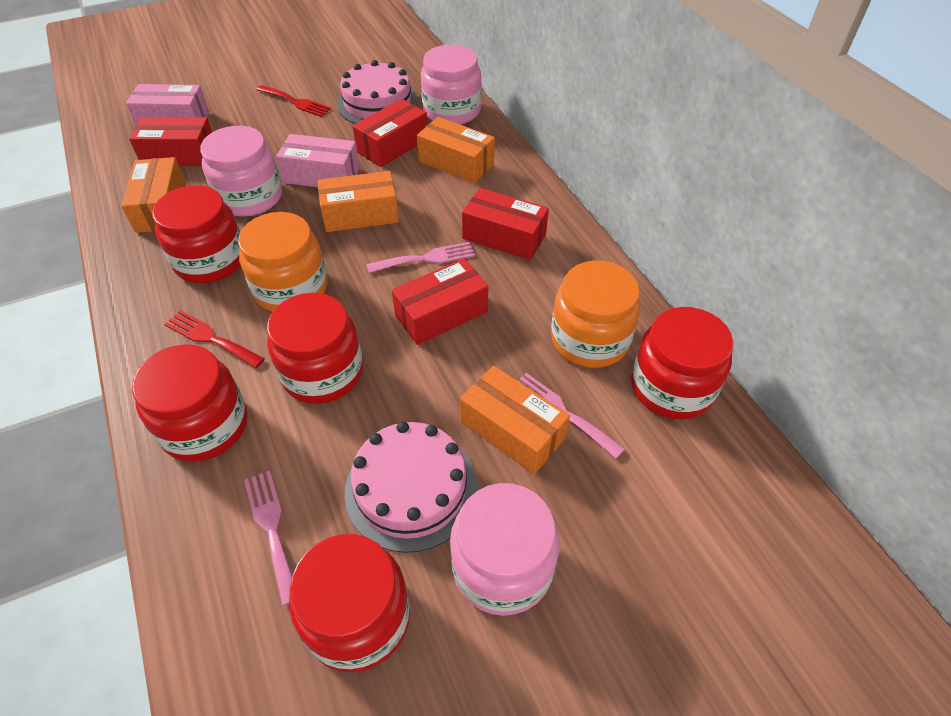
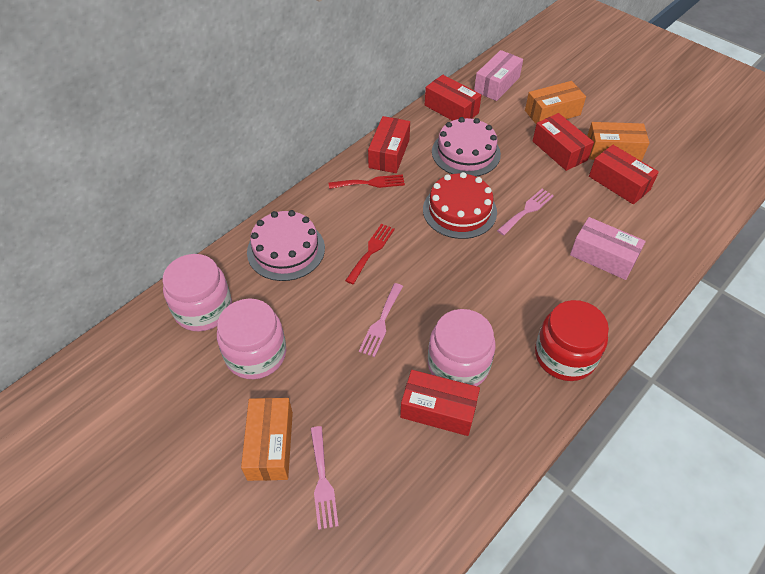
orange box: [121,157,186,233] [318,171,399,232] [417,117,495,183] [460,366,570,474] = 4 -> [241,398,293,481] [525,81,586,124] [587,122,649,161] = 3
orange jar: [238,212,327,312] [551,261,640,368] = 2 -> none = 0
red box: [129,117,212,166] [353,99,427,167] [392,259,488,345] [462,188,549,260] = 4 -> [368,116,410,173] [400,370,480,436] [425,75,482,121] [533,113,594,171] [589,145,659,204] = 5
red cake: none = 0 -> [423,172,497,239] = 1
red jar: [132,344,248,462] [152,185,241,283] [267,293,363,404] [289,534,410,672] [631,307,734,420] = 5 -> [535,300,609,381] = 1

